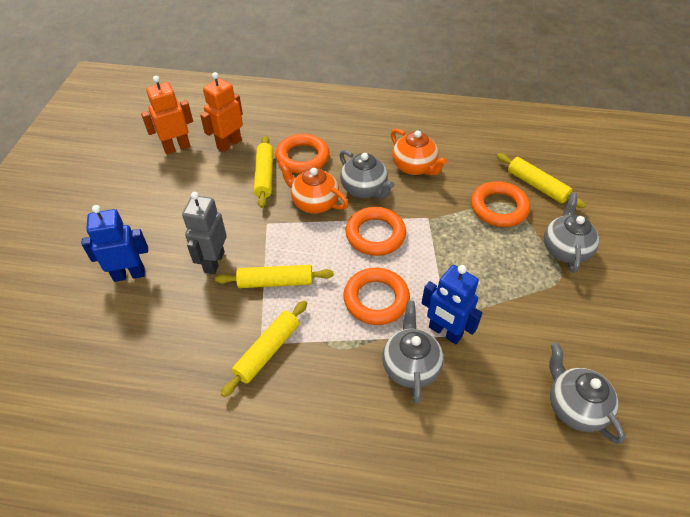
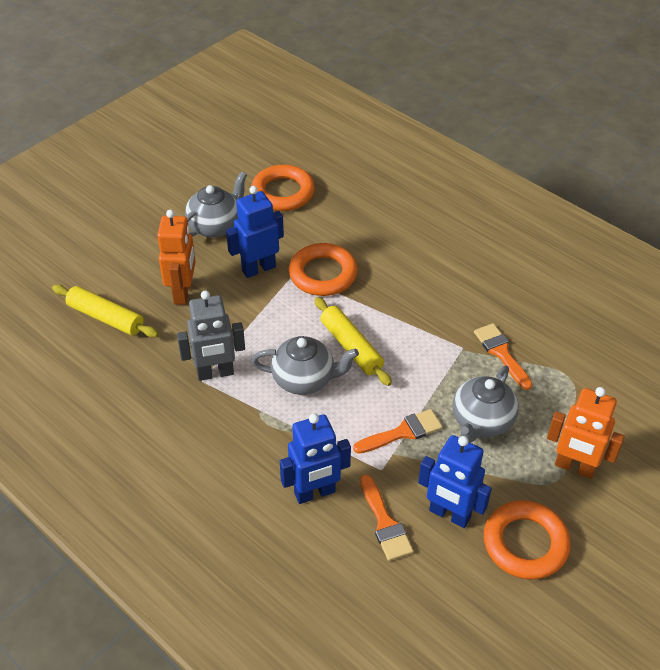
blue robot: [81,205,148,282] [422,265,482,344] = 2 -> [226,186,284,278] [280,413,351,504] [418,435,492,528] = 3
grey teapot: [339,150,395,199] [382,301,444,404] [544,193,599,273] [549,343,625,444] = 4 -> [185,172,247,238] [251,336,359,395] [453,366,519,442] = 3
orange brush: none = 0 -> [353,409,442,454] [360,475,413,561] [474,323,532,390] = 3
orange ring: [275,134,329,174] [343,268,410,325] [345,207,406,256] [471,181,530,227] = 4 -> [251,165,315,211] [289,243,358,296] [484,500,571,580] = 3
orange teapot: [278,160,349,214] [391,128,447,175] = 2 -> none = 0
yellow rolling pin: [215,265,334,288] [221,300,307,397] [254,136,273,208] [497,153,586,208] = 4 -> [52,285,159,338] [314,297,392,386] = 2

